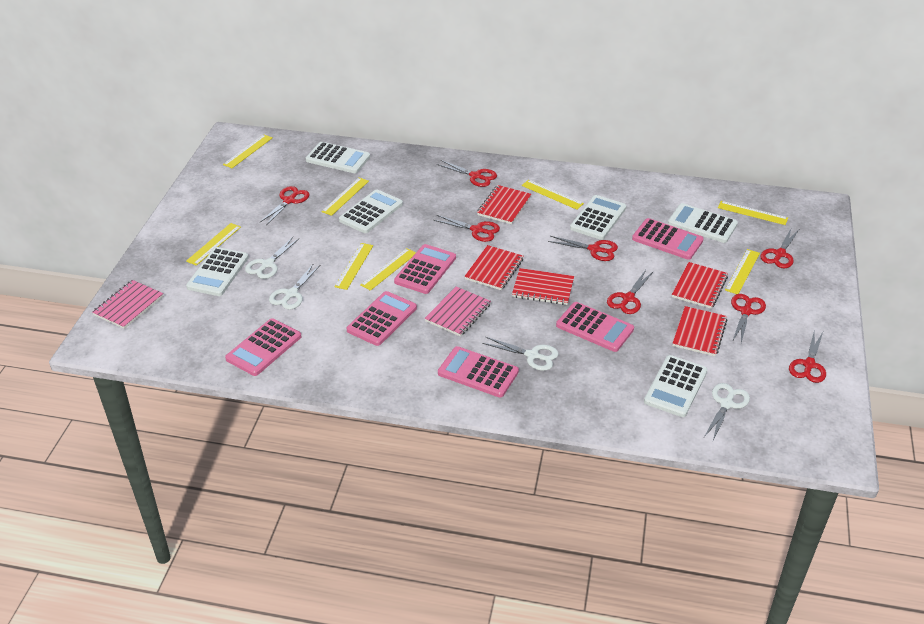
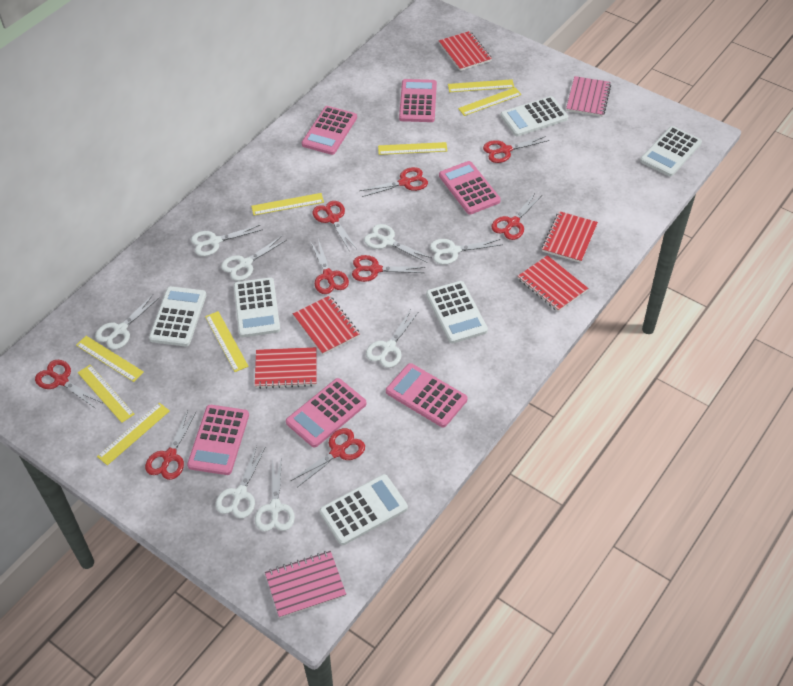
red scissors: [260,186,310,225] [433,215,500,242] [437,160,497,187] [548,236,618,261] [607,270,654,314] [731,294,766,343] [760,227,799,268] [789,331,826,383] = 8 -> [35,360,102,409] [145,410,196,480] [291,428,365,487] [310,239,349,294] [313,201,357,252] [352,255,426,282] [359,167,428,197] [483,136,549,163] [491,193,542,240] = 9
white scissors: [245,237,300,279] [269,263,320,310] [482,337,558,371] [704,383,750,440] = 4 -> [95,295,159,350] [191,225,263,256] [216,445,265,518] [221,236,286,281] [255,457,295,531] [364,224,431,263] [366,310,418,368] [430,239,503,265] = 8

